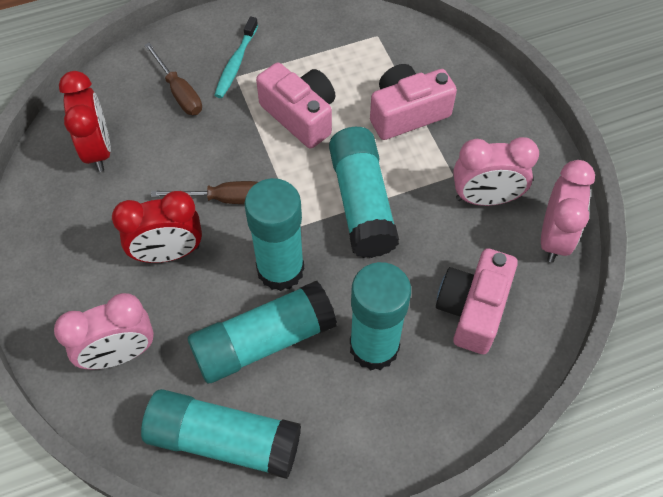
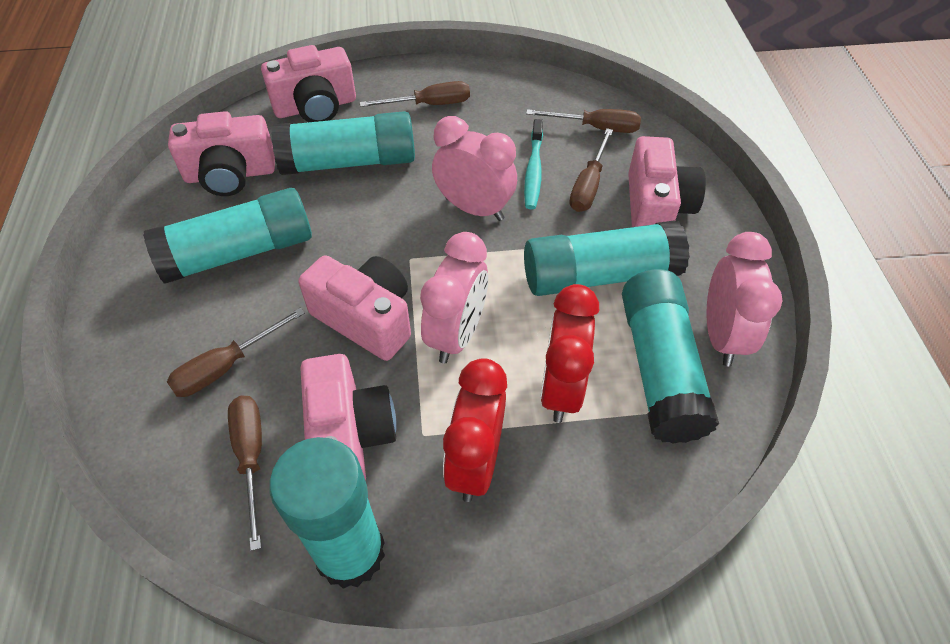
brown screwdriver: [144,43,202,115] [151,181,258,204] = 2 -> [167,308,305,397] [228,396,262,551] [360,81,470,107] [526,109,641,133] [569,128,613,212] = 5
pink camera: [256,62,335,149] [370,64,457,140] [436,248,518,354] = 3 -> [168,111,275,196] [261,45,356,122] [298,255,411,361] [300,354,397,481] [628,136,706,227] = 5

